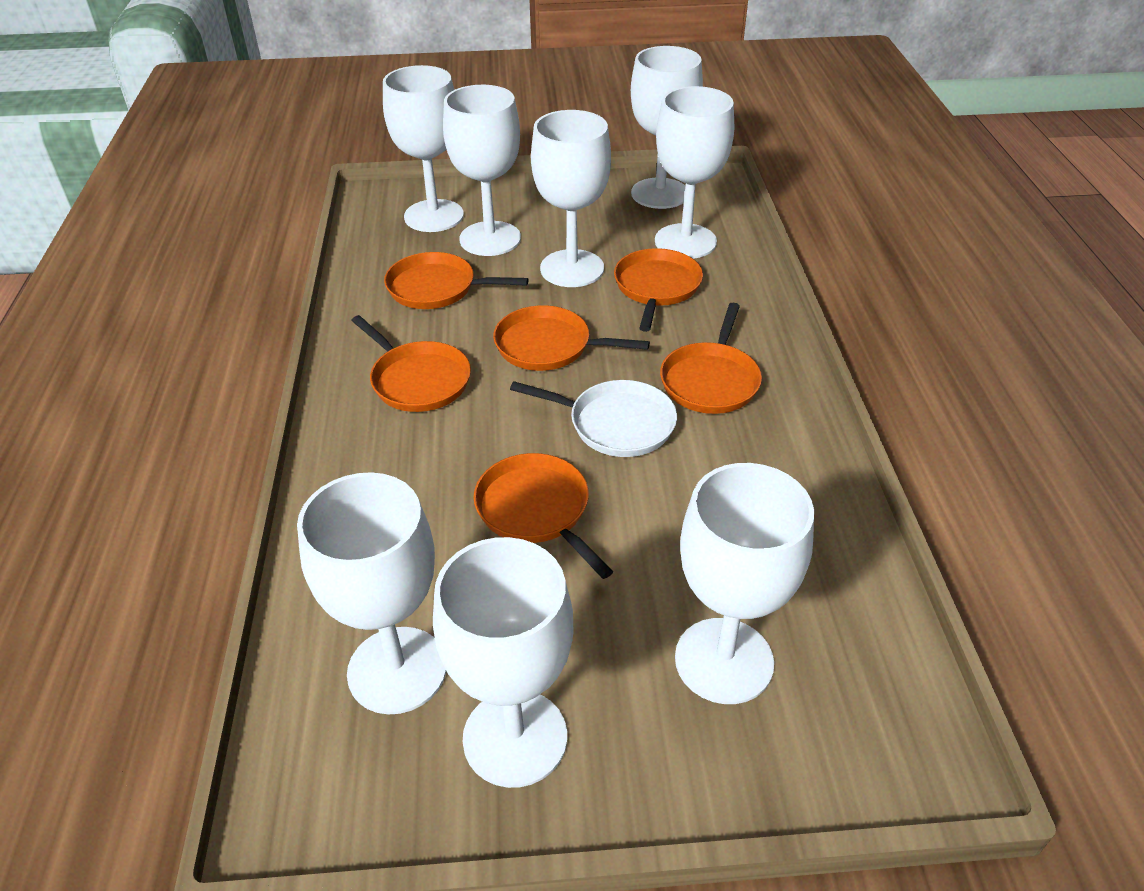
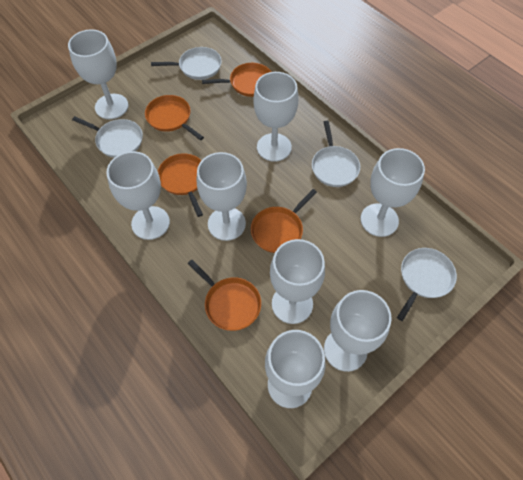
orange pan: [351,315,471,412] [384,252,529,309] [473,453,614,579] [493,305,650,371] [614,248,703,332] [660,303,762,414] = 6 -> [145,95,204,140] [158,153,203,217] [187,260,261,331] [202,63,271,97] [251,189,317,253] = 5
white pan: [510,380,677,457] = 1 -> [72,116,143,158] [151,47,222,80] [312,121,360,187] [397,248,457,321] = 4

